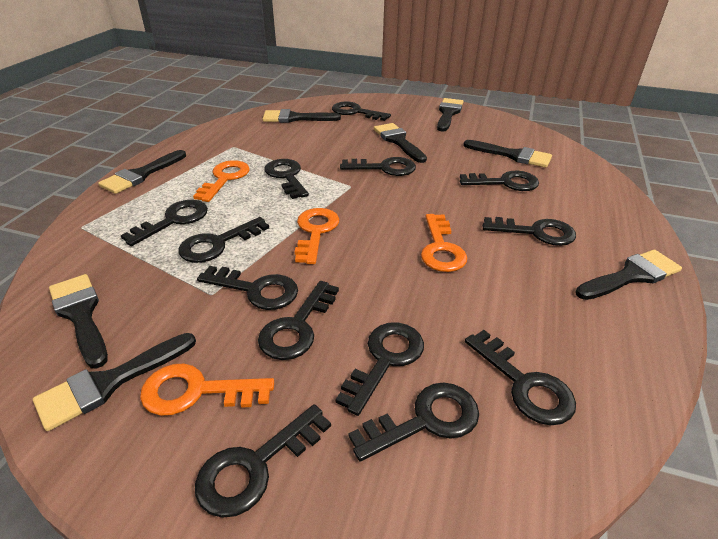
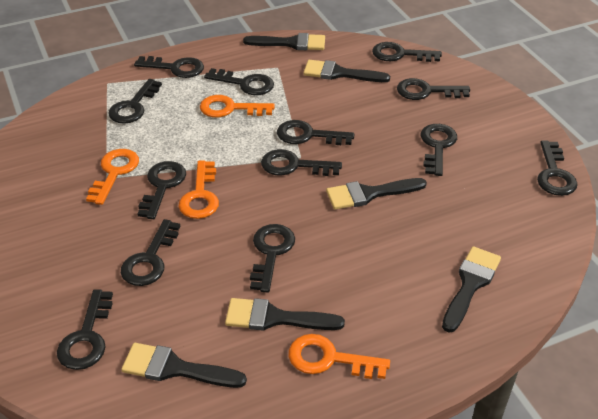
black brush: [33,333,196,431] [49,274,108,368] [98,150,186,194] [263,109,341,123] [374,123,427,163] [437,98,464,132] [463,140,552,168] [575,250,682,300] = 8 -> [121,343,247,388] [225,298,345,331] [243,33,325,50] [303,60,390,82] [326,178,427,210] [442,246,501,332] = 6

